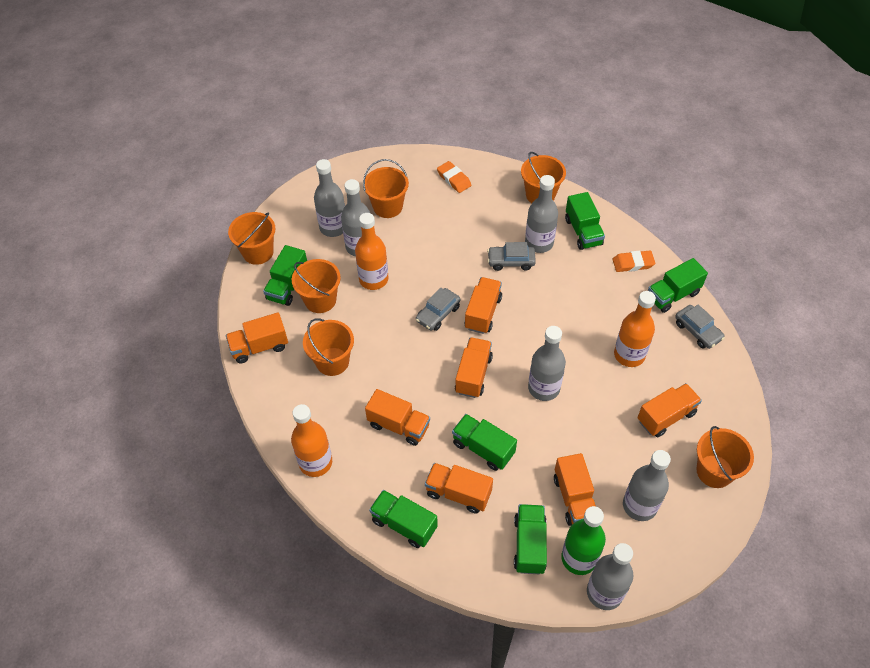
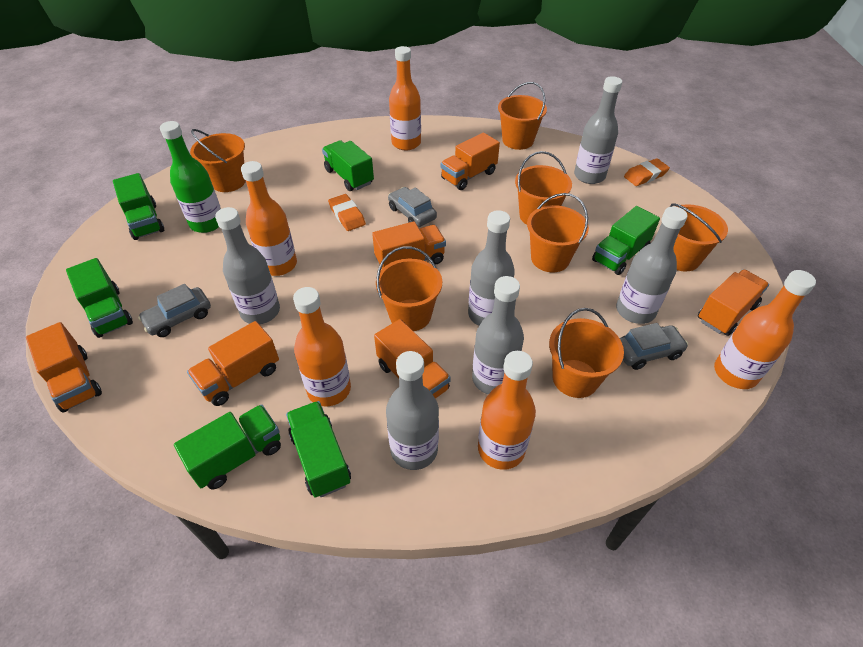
orange bottle: [291,404,332,477] [355,213,388,290] [614,291,656,367] = 3 -> [241,161,297,276] [293,287,351,406] [389,46,421,150] [478,351,536,470] [714,270,816,389] = 5
orange bucket: [228,212,275,265] [292,259,341,313] [303,318,354,376] [363,159,409,218] [521,152,566,203] [696,426,754,488] = 6 -> [190,129,246,192] [376,246,442,331] [498,82,547,150] [515,151,572,225] [527,193,589,273] [549,308,624,398] [670,203,728,271] = 7
orange truck: [226,312,288,363] [365,389,430,446] [425,463,493,514] [455,337,493,398] [464,277,502,334] [554,453,596,526] [637,383,702,437] = 7 -> [26,322,102,412] [187,321,279,406] [372,221,446,269] [374,319,451,399] [441,132,500,190] [698,270,769,336] = 6

